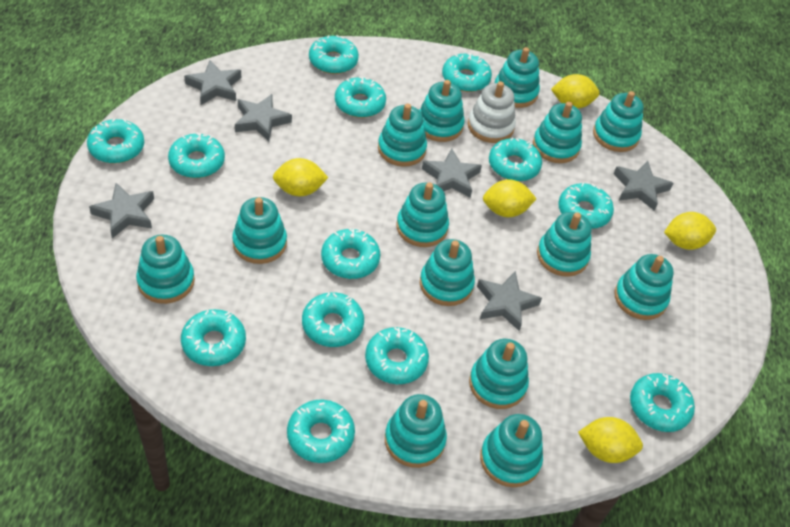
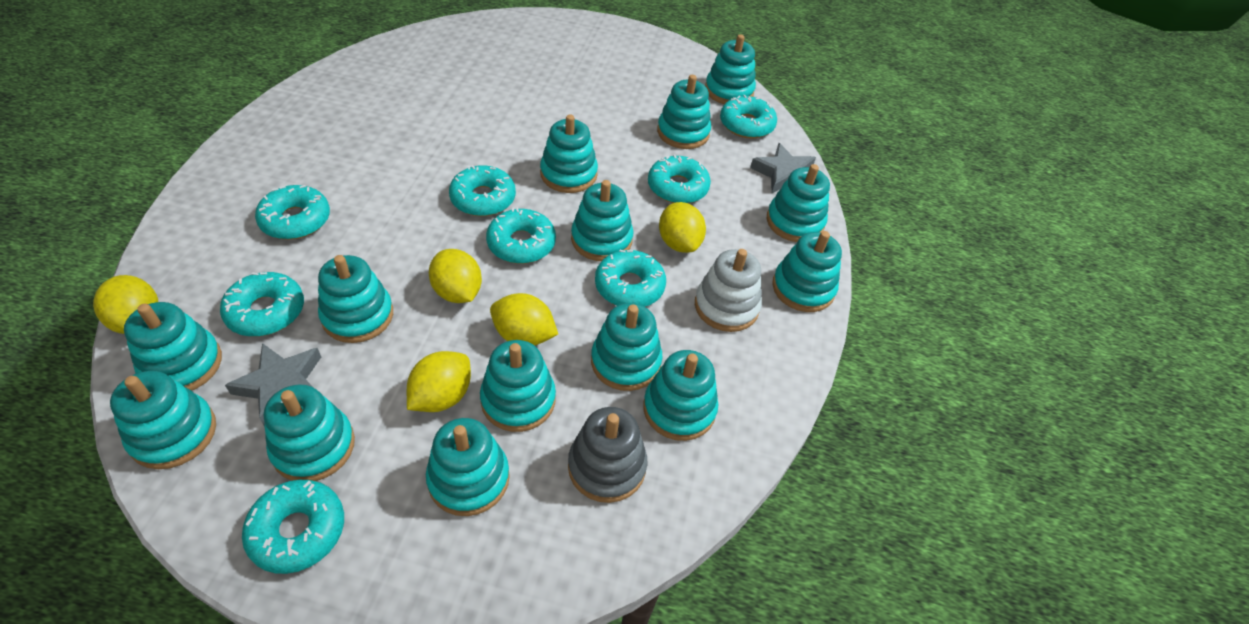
grey stacking toy: none = 0 -> [568,407,647,503] = 1
grey star: [89,183,154,238] [184,60,241,105] [235,94,292,141] [422,148,482,198] [477,271,542,331] [614,161,673,211] = 6 -> [225,343,321,427] [750,143,816,194] = 2
turquoise donut: [87,119,144,164] [168,133,225,178] [181,309,246,366] [287,400,355,463] [302,292,364,347] [309,35,359,74] [321,229,380,279] [335,76,386,118] [365,327,429,384] [442,53,492,92] [489,138,542,181] [558,183,614,229] [630,373,695,432] = 13 -> [220,272,304,336] [242,480,344,574] [255,185,330,240] [449,165,516,216] [486,208,556,264] [595,250,666,307] [648,154,711,203] [720,95,777,139] = 8

